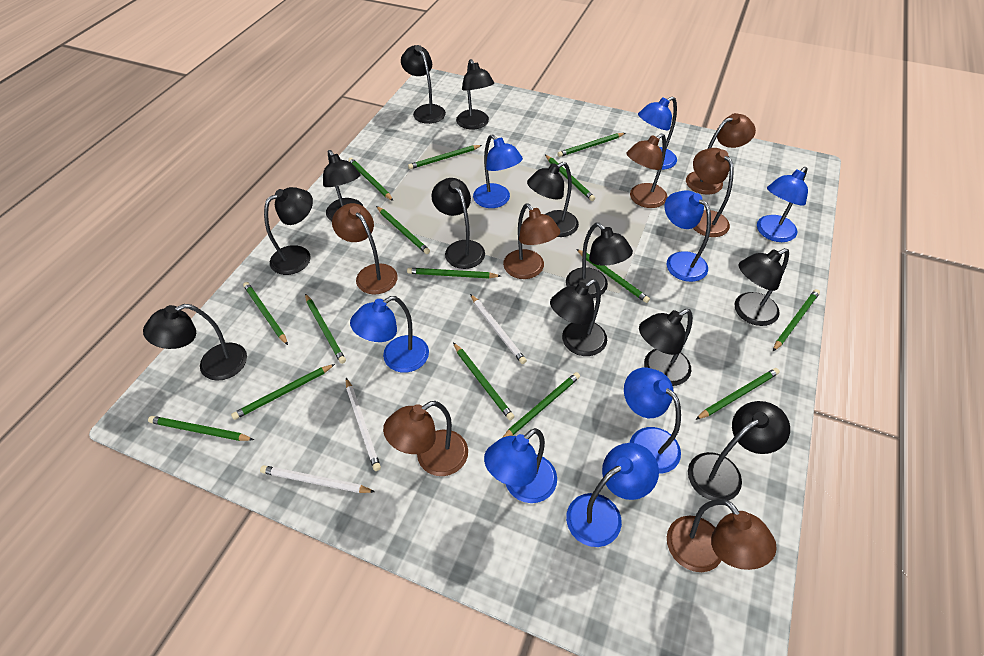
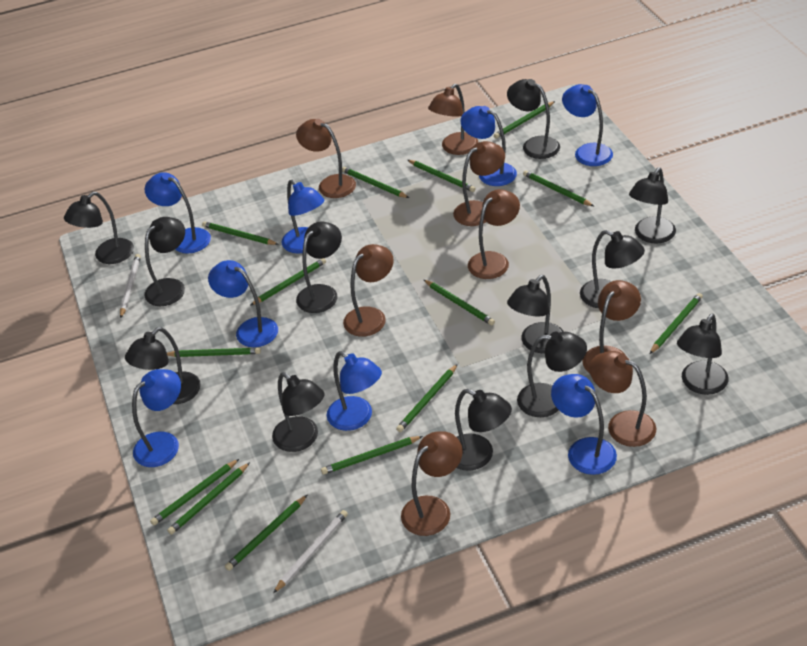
brown lamp: [332,203,398,295] [383,401,468,476] [503,203,560,279] [626,134,668,208] [667,499,777,572] [686,113,756,195] [693,148,734,237] = 7 -> [296,119,356,198] [343,244,394,337] [401,431,463,536] [428,84,478,155] [453,141,505,226] [468,189,520,279] [582,280,641,373] [589,351,656,447] = 8
green pencil: [148,416,254,441] [231,364,335,420] [243,282,288,345] [305,294,346,364] [348,158,393,201] [376,206,430,254] [407,268,501,279] [408,145,482,169] [453,343,514,420] [502,372,580,438] [545,155,595,201] [557,133,625,157] [576,249,650,303] [695,368,780,420] [773,289,820,351] = 15 -> [150,459,239,525] [167,348,261,357] [167,462,250,535] [202,221,279,245] [225,495,307,571] [250,258,326,306] [321,436,423,475] [342,167,409,198] [396,364,458,432] [408,160,476,192] [424,280,495,325] [494,101,555,138] [523,170,594,206] [650,293,703,354] = 14
white pencil: [260,465,375,493] [346,378,381,471] [470,294,527,364] = 3 -> [120,254,141,319] [273,510,348,593] = 2

